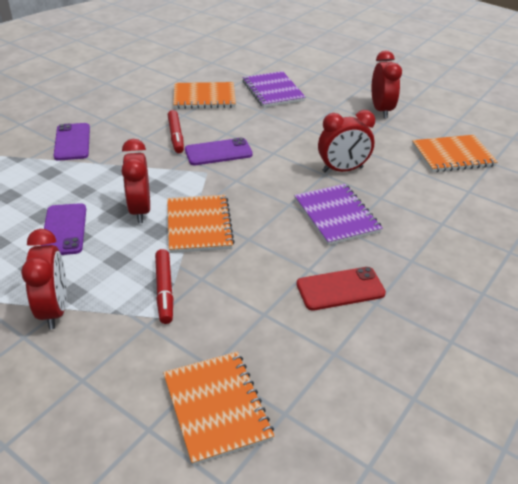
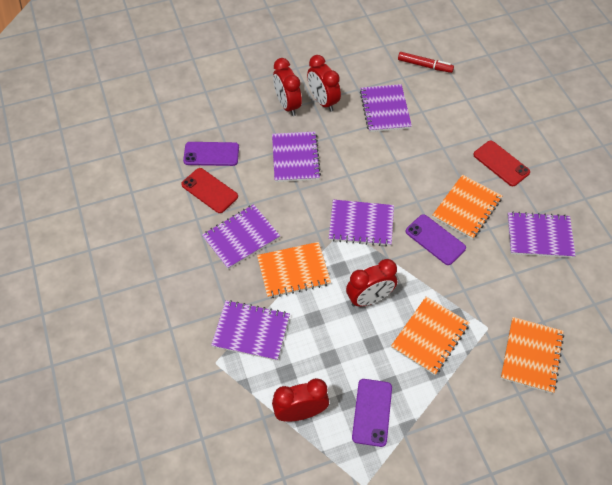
purple notebook: [243,71,306,108] [294,184,383,245] = 2 -> [202,204,280,269] [211,300,290,361] [272,132,321,182] [329,200,394,246] [360,84,412,132] [507,212,576,258] = 6
red marker: [155,249,173,324] [168,110,184,153] = 2 -> [398,52,454,73] = 1
red phone: [297,267,386,311] = 1 -> [181,168,238,213] [473,141,530,186] = 2

